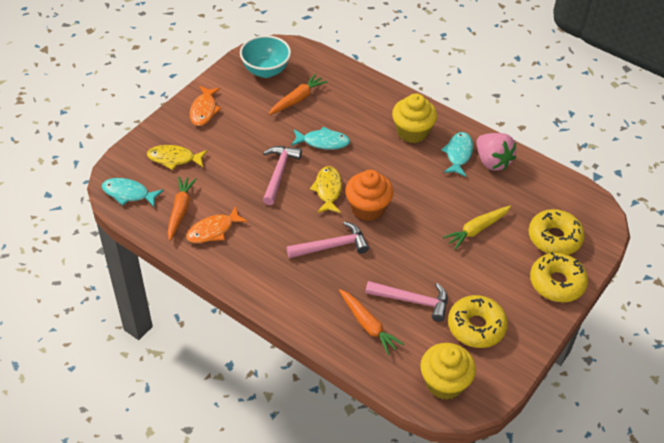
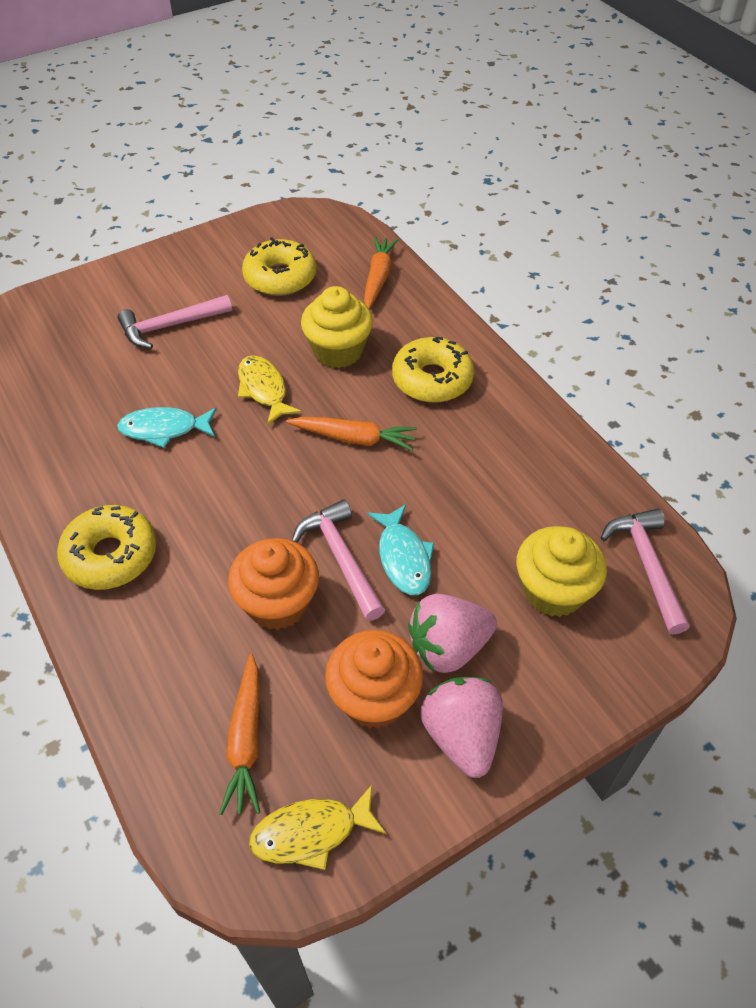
orange cupcake: [345,170,394,221] = 1 -> [228,538,319,630] [325,630,423,729] = 2
orange fish: [186,206,248,243] [190,86,222,126] = 2 -> none = 0
pink strawberry: [476,133,517,171] = 1 -> [408,594,497,673] [420,677,503,778] = 2
turquoise bowl: [240,35,291,78] = 1 -> none = 0
turquoise fish: [102,178,164,207] [291,127,350,150] [441,132,473,177] = 3 -> [117,407,217,448] [367,504,434,595] = 2
yellow carrot: [443,206,511,250] = 1 -> none = 0

